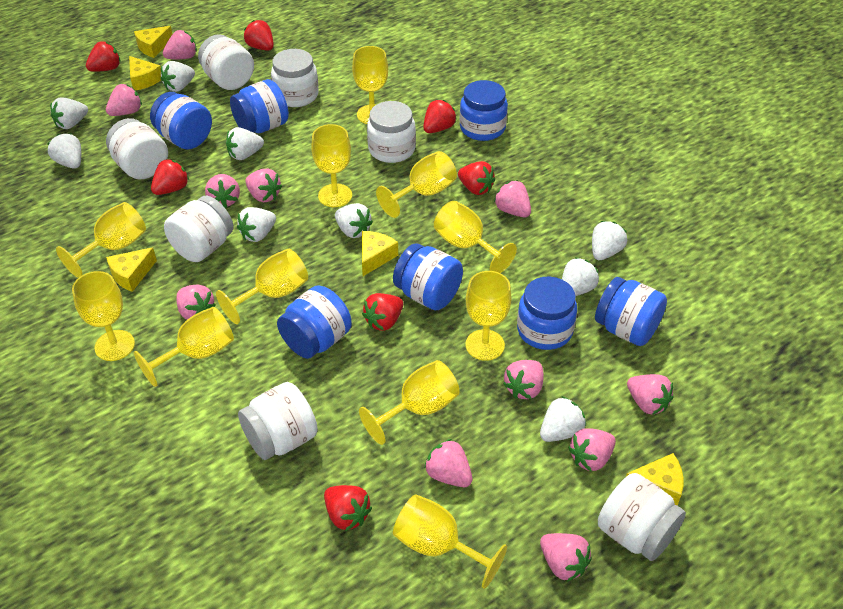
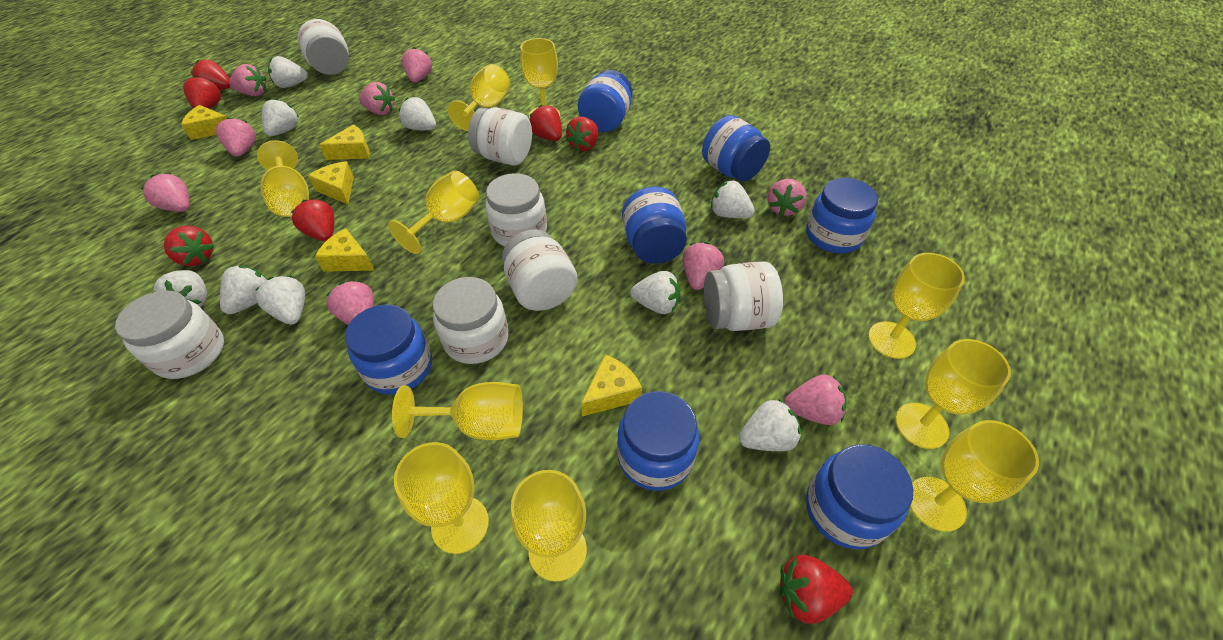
pink strawberry: [106,84,142,116] [163,30,197,59] [176,285,216,320] [205,174,240,208] [245,168,282,203] [424,439,472,487] [494,180,531,217] [503,360,544,399] [540,533,592,582] [568,428,616,472] [627,374,673,415] = 11 -> [141,173,190,212] [216,117,256,157] [229,64,266,96] [326,280,374,325] [359,82,395,115] [402,47,432,82] [683,242,724,290] [767,179,807,216] [784,374,847,425] = 9
yellow goblet: [56,202,146,278] [72,271,135,361] [134,307,234,387] [216,249,308,324] [311,124,352,207] [352,46,388,124] [359,360,460,445] [376,151,457,218] [393,494,507,589] [434,201,517,273] [465,271,511,361] = 11 -> [257,140,309,217] [388,171,479,254] [392,382,523,440] [394,442,489,554] [448,64,510,131] [511,470,587,582] [520,38,560,119] [868,253,965,359] [895,339,1011,449] [910,420,1039,532] = 10

